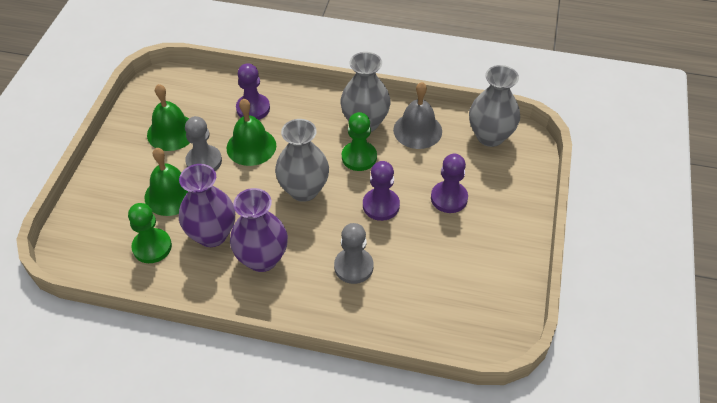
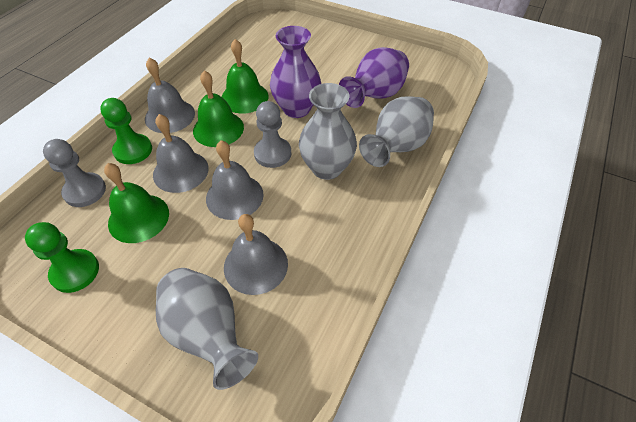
grey bell: [393,82,442,149] = 1 -> [145,57,195,133] [153,114,209,193] [206,140,264,220] [224,214,288,295] = 4
purple pawn: [236,63,270,120] [363,161,400,221] [431,154,468,213] = 3 -> none = 0

